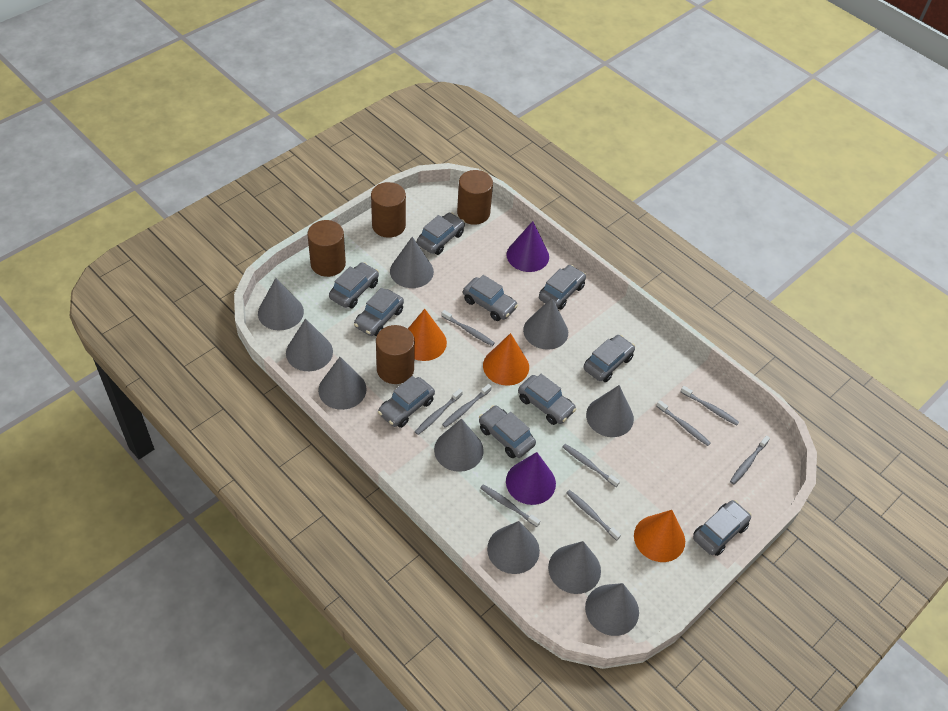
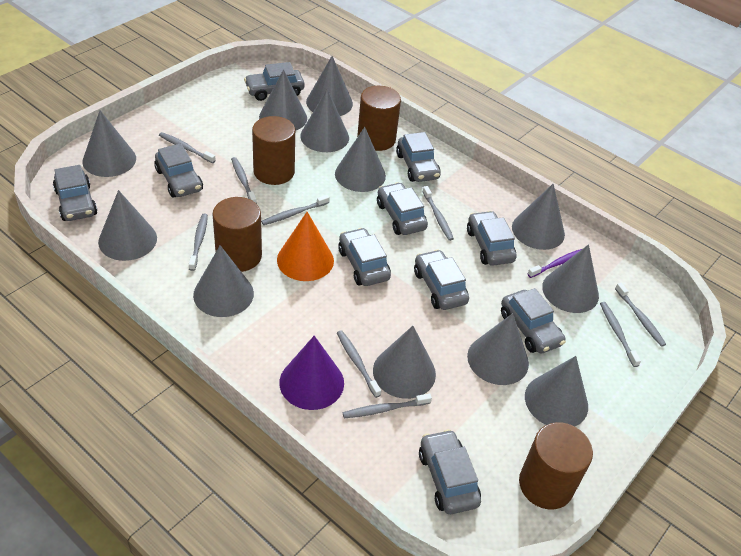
grey cone: [258,278,304,330] [286,318,333,371] [318,357,367,410] [390,237,434,288] [434,419,484,472] [487,521,540,574] [523,298,568,350] [548,541,601,594] [585,583,639,636] [586,385,634,437] = 10 -> [82,110,136,177] [98,190,157,261] [193,245,254,317] [259,70,307,131] [300,89,349,152] [306,56,353,116] [335,127,386,192] [373,326,436,399] [467,313,529,385] [512,184,565,250] [525,356,588,426] [542,244,599,313] = 12
orange cone: [408,309,447,361] [483,333,529,386] [634,510,685,562] = 3 -> [277,212,334,281] = 1
purple cone: [506,452,556,505] [507,221,549,272] = 2 -> [279,336,344,410] = 1
purple toothbrush: none = 0 -> [528,249,582,278] = 1

